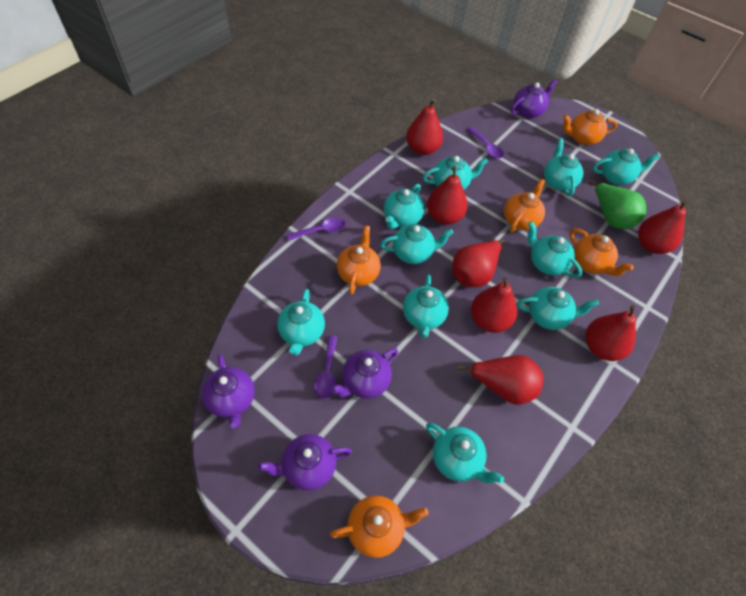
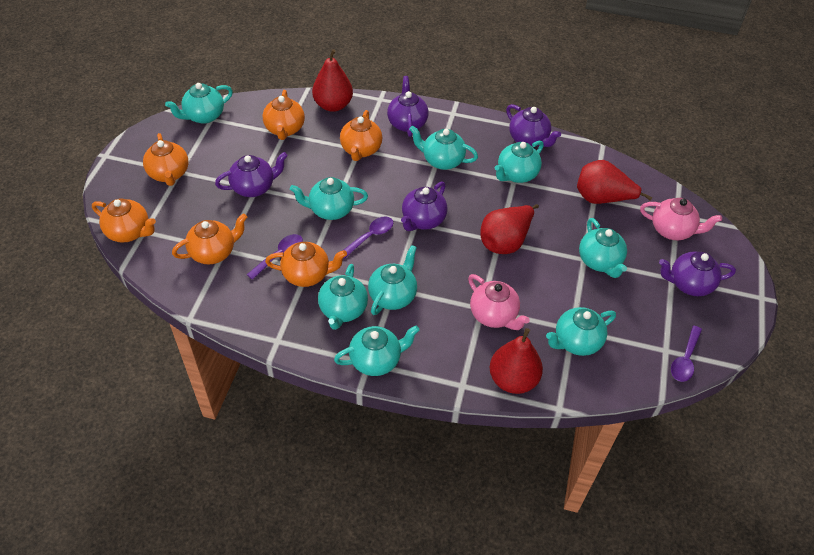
green pear: [589,181,646,229] = 1 -> none = 0
orange teapot: [330,495,428,558] [337,225,381,295] [504,179,545,233] [563,109,617,145] [570,228,634,276] = 5 -> [92,199,156,243] [143,133,189,186] [172,213,247,264] [263,90,305,140] [265,242,347,287] [340,110,382,161] = 6
pink teapot: none = 0 -> [468,274,530,330] [640,198,722,240] = 2
purple teapot: [202,354,255,428] [258,434,352,491] [331,348,398,399] [511,79,558,119] = 4 -> [215,152,288,197] [387,76,429,137] [401,181,447,231] [506,104,561,147] [659,251,736,296] = 5
red pear: [406,99,443,155] [427,166,468,225] [452,239,504,287] [458,355,543,405] [471,277,517,333] [586,305,636,361] [638,200,687,254] = 7 -> [312,49,353,112] [480,204,539,254] [490,328,543,394] [577,160,652,204] = 4
turquoise teapot: [277,289,325,356] [380,224,453,264] [384,184,424,229] [403,274,449,338] [423,156,488,190] [426,422,504,484] [517,287,599,330] [528,221,582,278] [544,138,583,196] [593,149,660,185] = 10 -> [165,83,233,124] [290,177,368,220] [318,264,368,330] [334,325,420,376] [368,245,417,315] [409,125,478,170] [495,140,544,183] [546,307,616,356] [579,218,627,278] = 9

